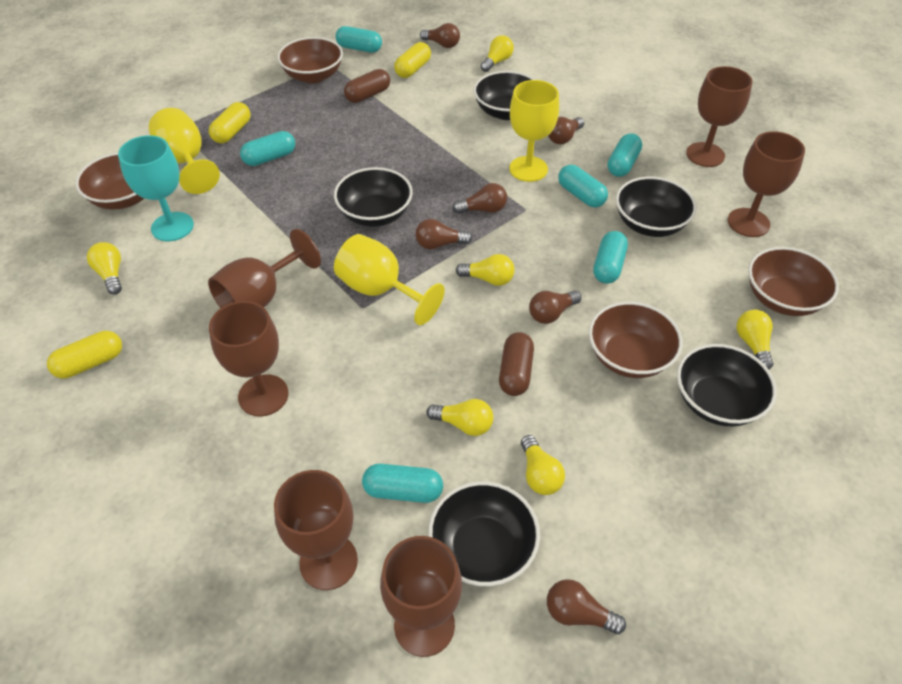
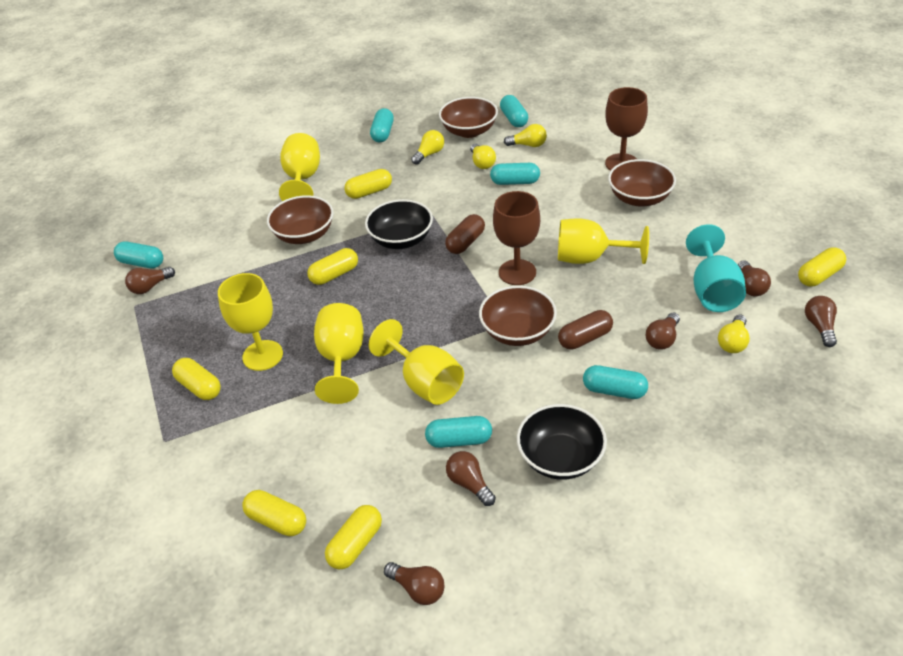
black bowl: [334,167,413,227] [428,481,540,586] [473,71,535,120] [616,177,696,237] [677,344,777,427] = 5 -> [365,199,433,249] [517,404,607,480] = 2
brown goblet: [208,229,321,308] [209,301,289,417] [274,470,358,590] [380,536,462,657] [686,66,752,167] [728,131,805,237] = 6 -> [493,191,540,285] [605,87,648,171] = 2
yellow capsule: [47,331,122,378] [209,102,251,143] [394,42,431,78] = 3 -> [172,358,221,400] [242,490,306,536] [307,248,358,285] [325,505,382,569] [344,169,392,199] [798,247,846,287] = 6
yellow goblet: [149,108,220,194] [334,234,445,325] [509,80,559,182] = 3 -> [218,273,283,371] [279,133,320,201] [314,303,364,404] [369,319,464,405] [558,218,649,264] = 5
yellow light bulb: [87,242,122,294] [427,399,494,436] [456,254,515,286] [481,35,514,72] [521,435,565,495] [736,310,774,369] = 6 -> [411,130,444,165] [470,144,496,169] [504,124,547,147] [718,314,750,353] = 4

